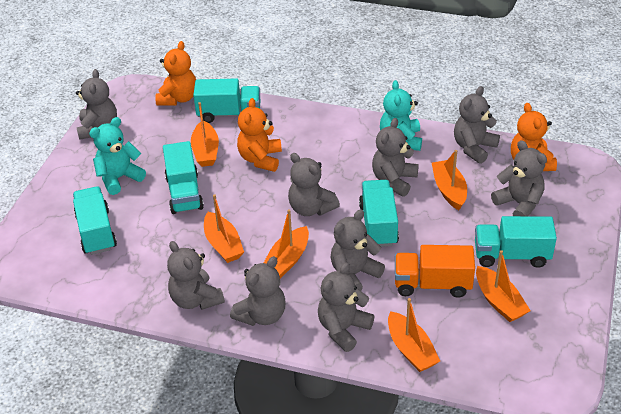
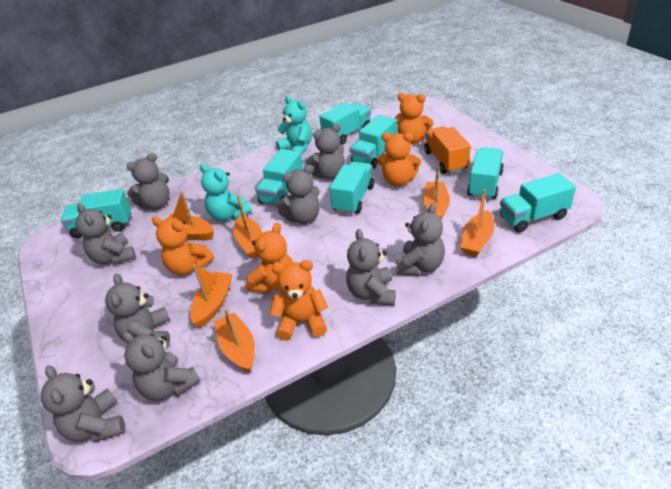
orange teddy bear: [155,41,196,106] [237,98,282,172] [511,103,557,171] = 3 -> [152,216,214,276] [246,222,293,293] [270,260,328,340] [377,132,421,187] [395,93,434,144] = 5
turquoise truck: [73,186,117,255] [163,141,204,214] [193,78,260,123] [359,180,399,247] [475,216,557,268] = 5 -> [61,189,131,238] [255,149,304,206] [319,102,371,145] [329,162,374,214] [350,115,397,169] [467,147,504,199] [500,173,576,233] = 7

